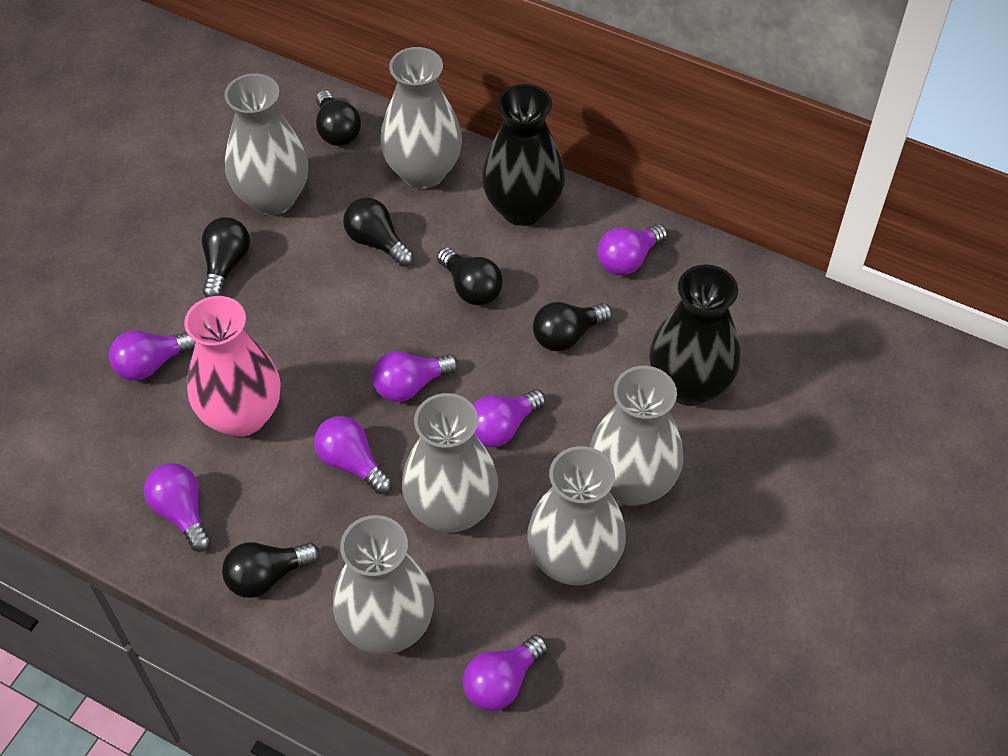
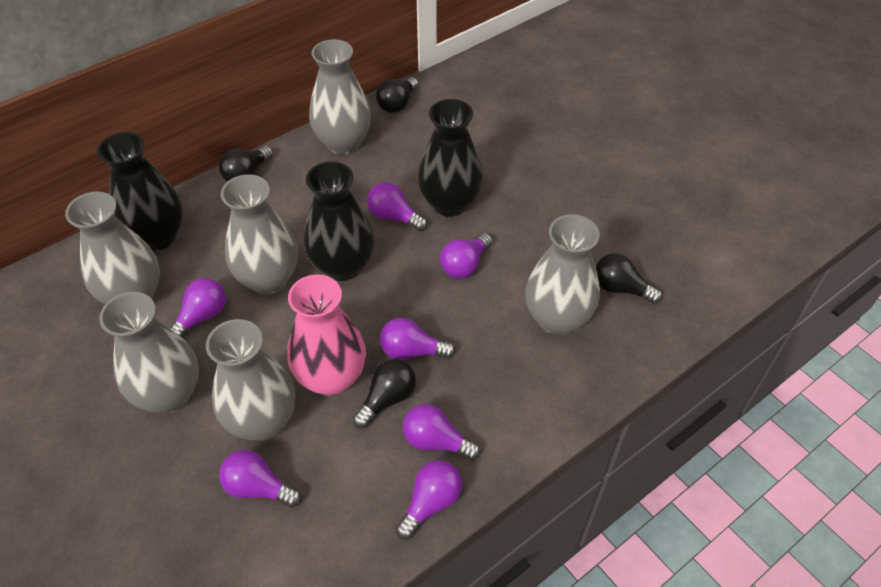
black light bulb: [202,217,250,298] [222,542,320,598] [316,90,361,146] [343,197,414,267] [437,247,503,306] [533,302,612,351] = 6 -> [219,146,273,182] [353,359,416,428] [376,77,418,113] [595,253,662,304] = 4
black vase: [482,84,565,226] [649,264,740,406] = 2 -> [97,132,183,251] [304,161,374,281] [417,99,483,217] = 3

